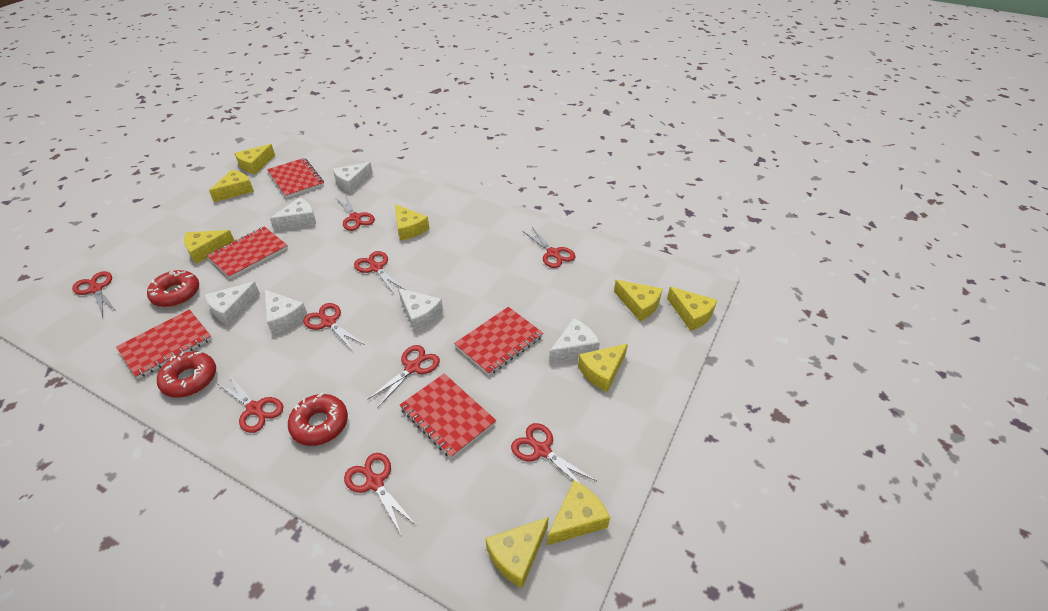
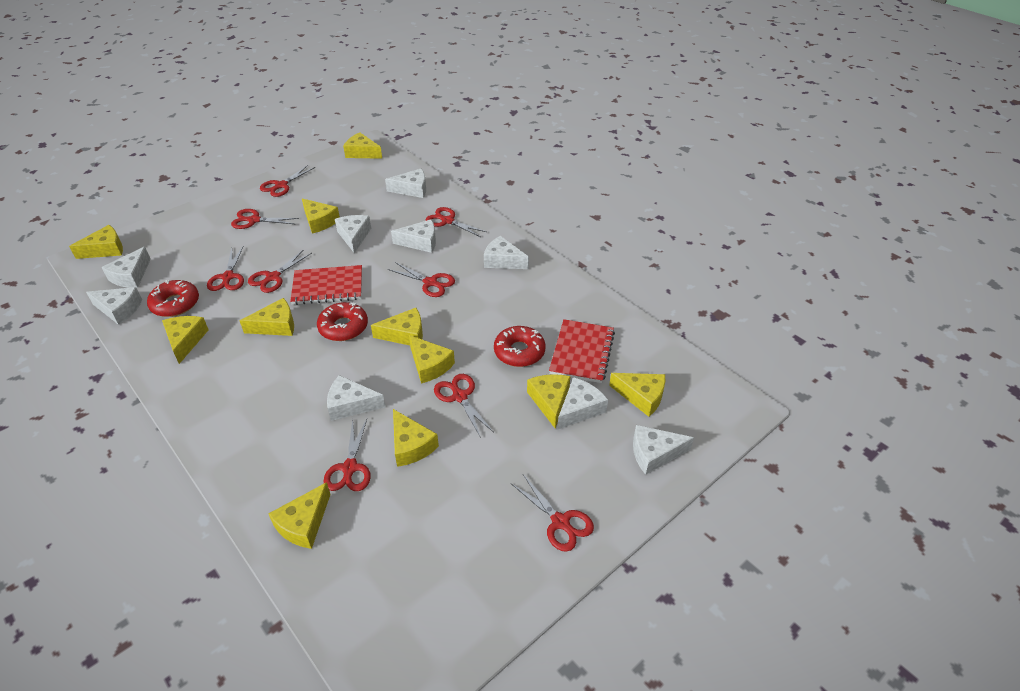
red notebook: [116,309,212,379] [207,226,288,279] [267,158,324,198] [400,373,496,459] [454,307,543,375] = 5 -> [290,265,362,305] [549,319,615,383] = 2
white cheese: [205,282,260,325] [265,290,307,334] [270,197,316,230] [333,162,373,193] [398,288,443,331] [549,319,600,363] = 6 -> [86,287,142,325] [101,247,151,288] [327,375,385,421] [335,215,371,253] [385,169,426,198] [391,219,436,253] [484,236,529,269] [557,377,608,430] [633,425,694,475] = 9
yellow cheese: [184,230,234,264] [209,170,254,202] [234,144,275,174] [395,204,429,241] [485,517,549,588] [547,481,610,545] [578,343,628,392] [614,280,662,321] [667,287,717,331] = 9 -> [69,225,123,259] [162,316,209,364] [240,298,294,336] [268,482,331,549] [302,198,340,234] [343,133,382,159] [371,308,423,345] [393,409,439,467] [409,335,455,383] [527,374,570,429] [609,373,665,417] = 11

